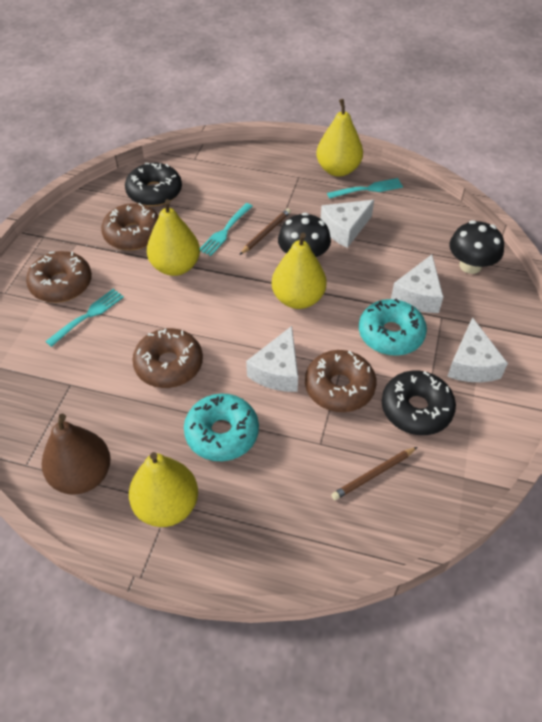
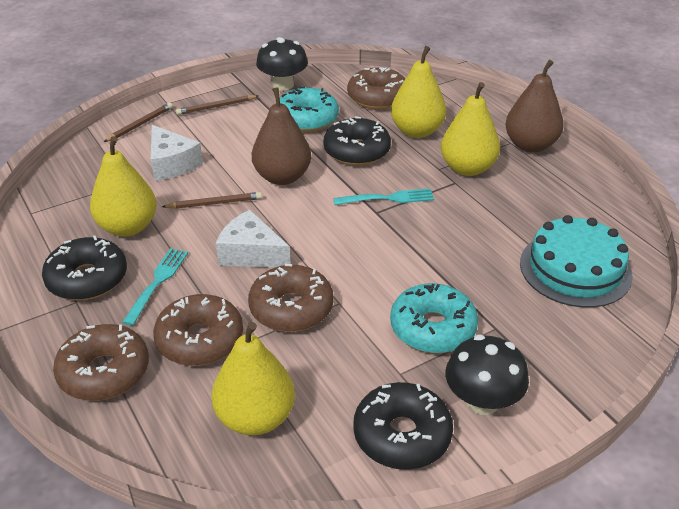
black donut: [125,163,182,206] [382,371,456,435] = 2 -> [42,236,127,300] [323,116,391,166] [353,382,453,470] = 3
brown pear: [42,414,111,495] = 1 -> [252,87,311,185] [505,60,564,153] = 2
brown pencil: [240,208,291,255] [331,447,417,500] = 2 -> [104,103,173,142] [162,192,262,209] [176,95,258,115] = 3
turquoise cake: none = 0 -> [520,215,633,308] = 1
turquoise fork: [45,289,124,347] [200,203,253,256] [327,178,403,199] = 3 -> [122,248,188,326] [333,188,434,205] = 2
white cheese: [246,326,298,392] [321,200,374,248] [391,255,443,313] [447,317,508,382] = 4 -> [151,125,203,181] [216,210,291,268] = 2

